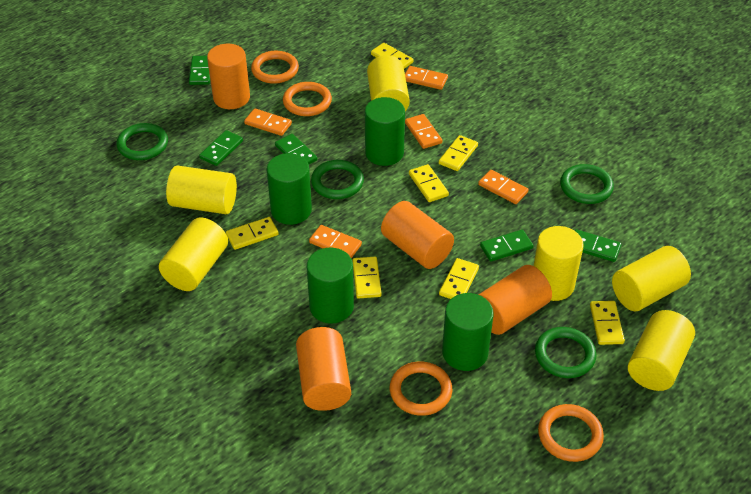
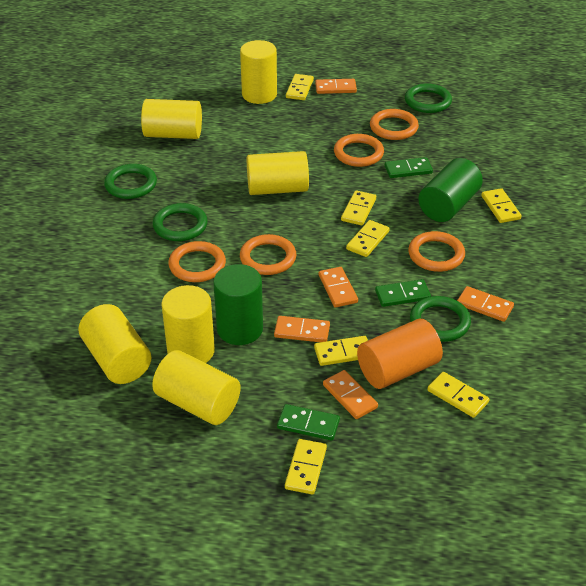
green cylinder: [266,153,312,225] [307,248,354,323] [365,97,405,166] [442,293,494,371] = 4 -> [213,264,263,345] [418,158,483,222] = 2
green domino: [189,56,210,85] [199,130,243,166] [275,134,317,164] [480,230,534,262] [575,229,622,262] = 5 -> [277,404,340,440] [375,279,431,307] [385,157,433,178] = 3
orange cylinder: [207,44,250,109] [296,327,351,411] [381,201,454,269] [478,265,552,335] = 4 -> [357,319,443,389] = 1
orange ring: [251,51,299,84] [283,82,332,116] [390,361,452,416] [538,404,604,462] = 4 -> [168,241,226,282] [240,234,296,275] [334,134,384,167] [370,109,419,140] [408,231,465,272] = 5

